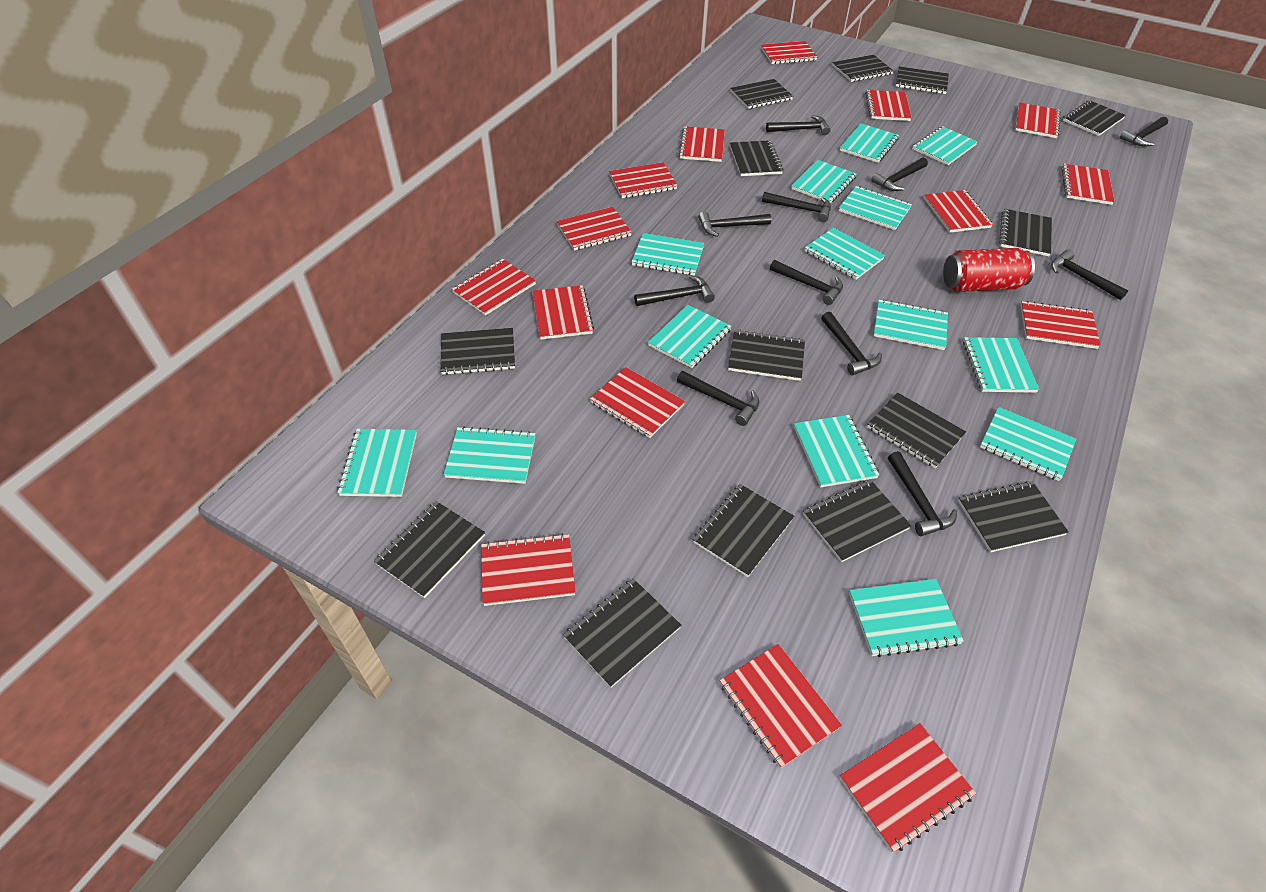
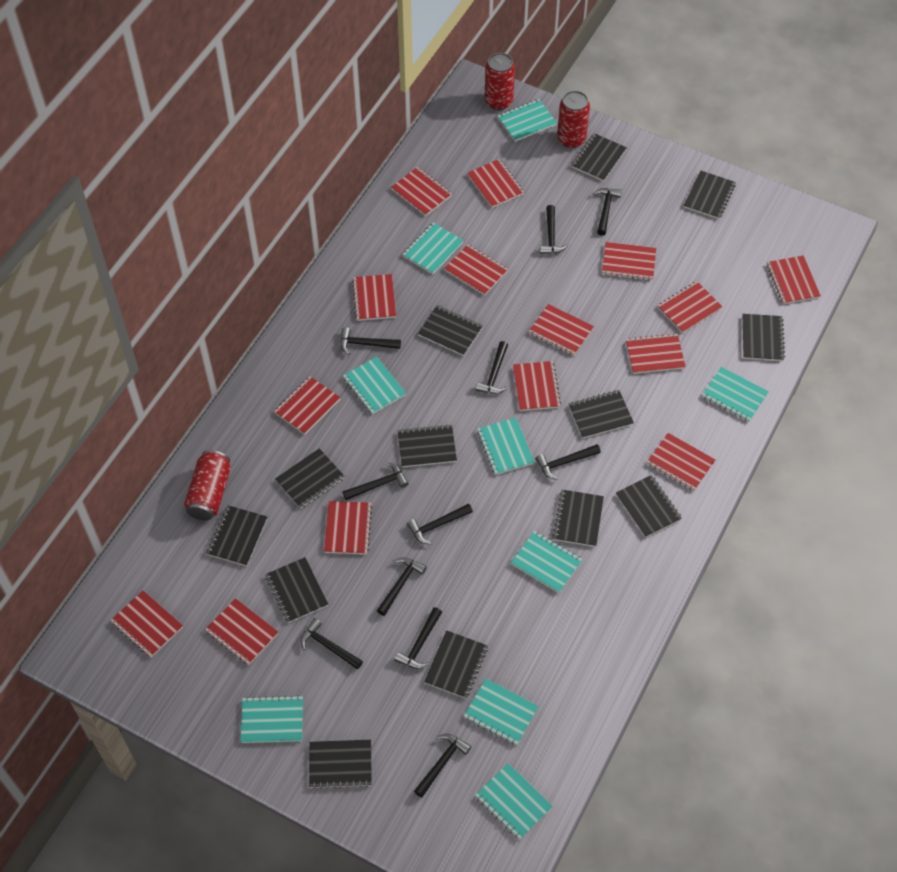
black notebook: [374,501,485,598] [440,328,515,375] [563,579,681,688] [693,484,794,577] [728,330,805,381] [730,79,793,109] [730,140,784,176] [803,480,911,562] [832,55,894,82] [867,393,966,468] [896,66,949,94] [958,481,1069,552] [999,209,1052,256] [1062,100,1126,136] = 14 -> [207,505,267,566] [265,557,328,623] [275,448,345,509] [309,740,372,789] [398,424,457,467] [418,305,483,356] [424,630,488,698] [553,490,604,547] [569,390,634,438] [571,133,627,181] [616,475,682,538] [684,170,736,219] [742,314,785,361] = 13
red can: [943,248,1035,292] = 1 -> [184,450,231,520] [485,53,515,110] [557,91,590,148] = 3
turquoise notebook: [337,429,417,497] [444,426,536,484] [632,233,704,275] [648,305,731,368] [791,160,856,203] [794,415,879,487] [805,228,885,280] [839,186,912,230] [840,124,899,163] [849,579,964,657] [874,299,948,350] [913,126,978,165] [963,337,1039,393] [980,407,1076,481] = 14 -> [241,695,303,743] [343,357,406,414] [402,222,464,274] [464,678,539,745] [475,763,553,840] [477,418,534,475] [498,99,557,142] [511,531,583,593] [702,367,769,422] = 9

